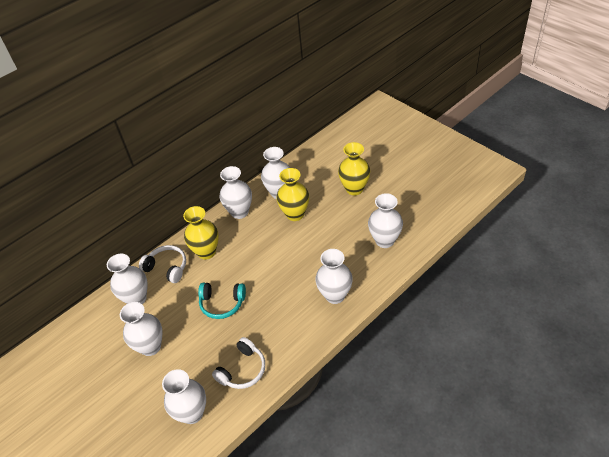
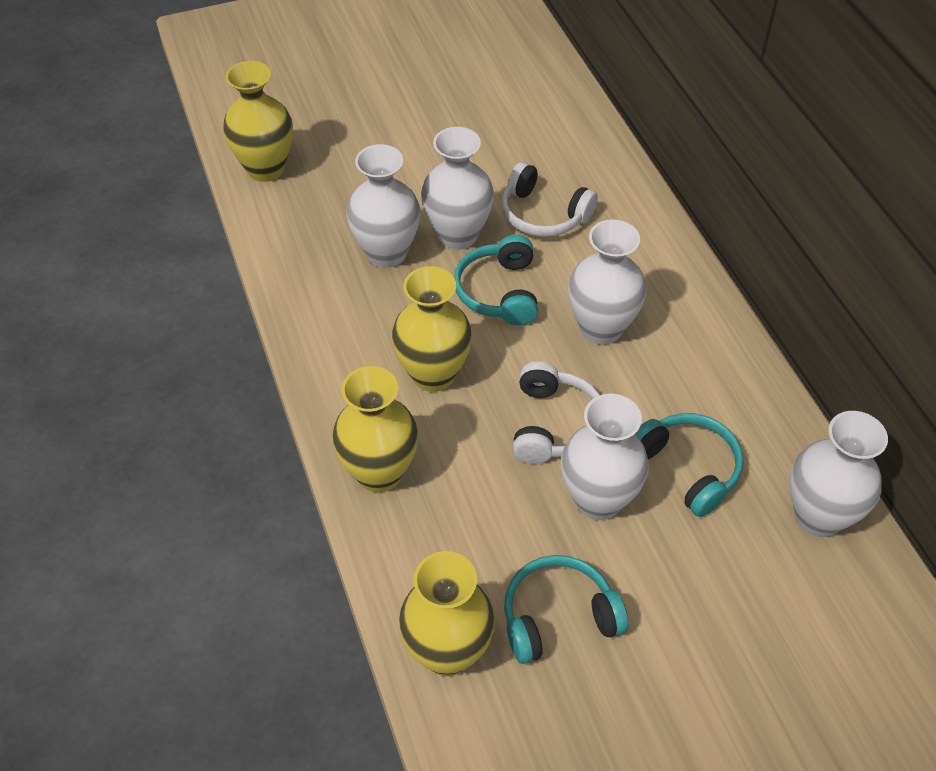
turquoise headphones: [198,283,246,319] = 1 -> [454,235,538,325] [504,555,628,664] [635,413,744,517] = 3
white vase: [107,254,148,304] [120,302,163,356] [162,369,206,424] [220,166,252,219] [261,147,290,199] [315,249,353,304] [368,193,403,248] = 7 -> [346,144,420,268] [421,127,494,250] [561,394,649,520] [568,219,646,345] [789,411,888,537] = 5
yellow vase: [183,206,219,260] [276,168,309,221] [338,142,370,195] = 3 -> [223,61,293,182] [332,366,419,492] [392,266,472,392] [398,551,495,676] = 4

